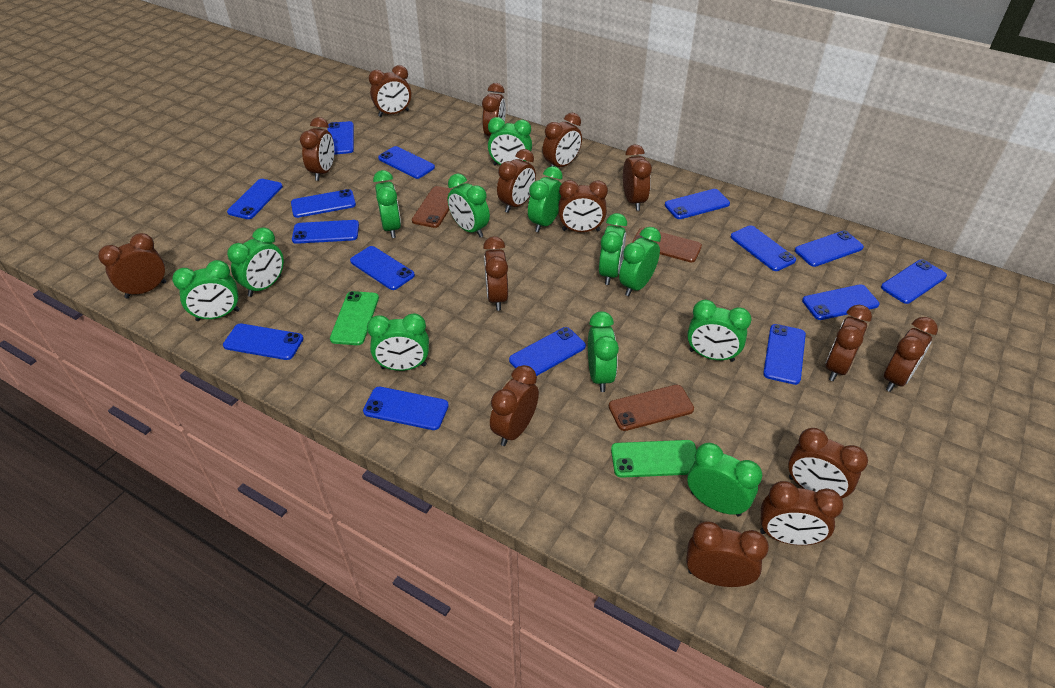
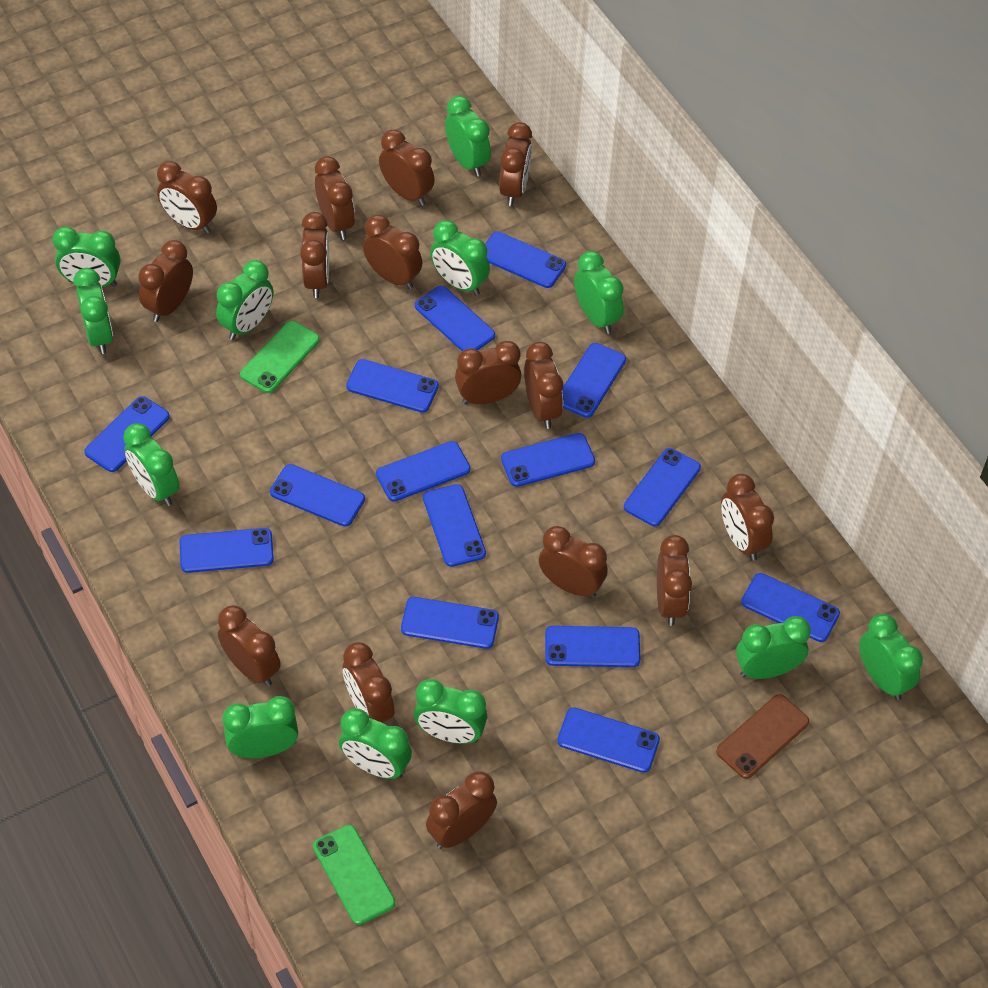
brown phone: [412,186,452,228] [609,385,694,431] [632,228,702,262] = 3 -> [716,694,809,779] = 1

